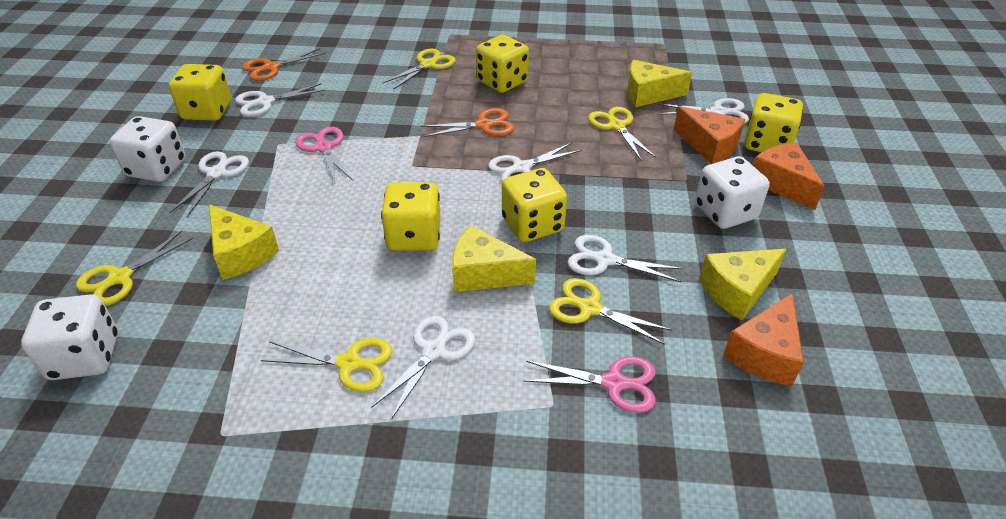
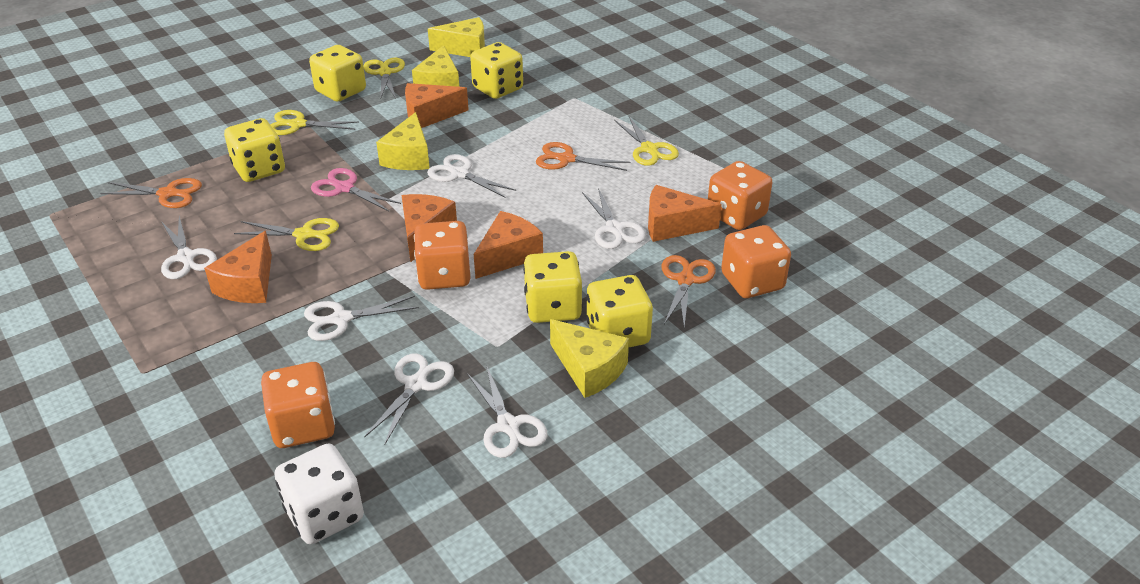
orange cheese: [674,106,745,164] [723,293,804,386] [753,143,825,210] = 3 -> [204,231,272,303] [402,194,457,262] [405,83,469,128] [474,211,543,279] [648,185,722,242] = 5
orange dice: none = 0 -> [261,362,335,448] [414,221,471,290] [708,161,772,230] [721,225,791,298] = 4
orange scissors: [242,48,326,81] [421,108,514,137] = 2 -> [100,178,202,208] [536,142,630,171] [661,255,716,327] = 3
pink scissors: [295,127,353,183] [523,356,656,413] = 2 -> [311,168,401,211] = 1
white dice: [21,294,118,380] [110,116,186,182] [695,157,770,229] = 3 -> [275,443,364,544] = 1
yellow scissors: [76,230,193,306] [261,338,393,392] [383,48,456,89] [549,278,672,345] [588,107,656,160] = 5 -> [234,218,339,251] [271,110,359,135] [363,58,405,100] [614,116,679,166] = 4

